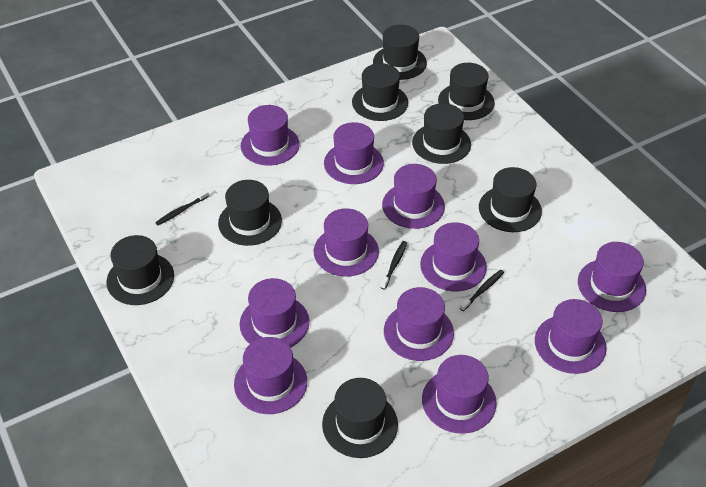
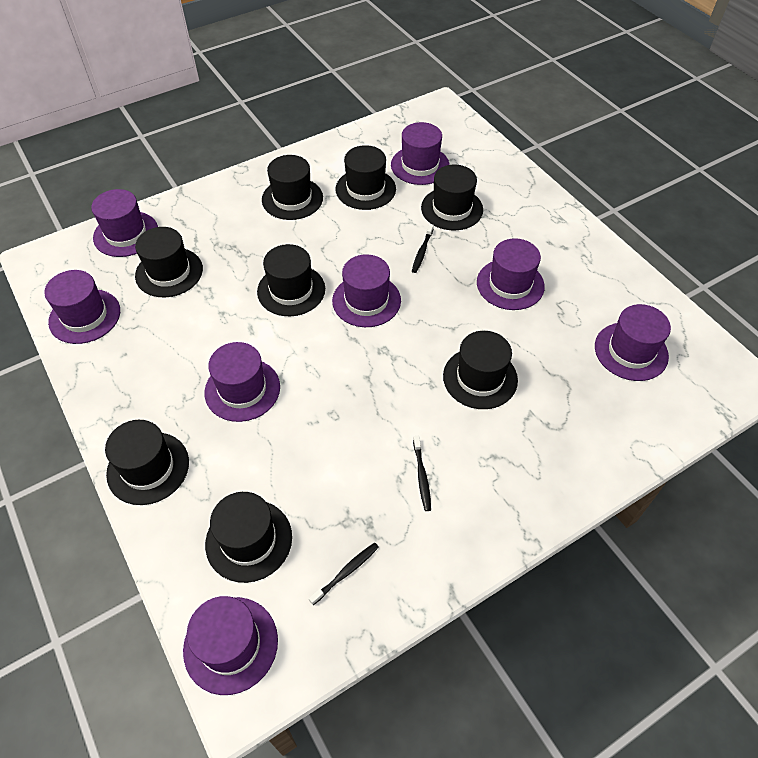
purple hat: [234,337,307,414] [240,278,309,348] [241,105,299,166] [314,208,379,277] [324,122,384,184] [382,164,445,229] [384,287,454,361] [420,222,487,291] [422,355,497,434] [535,299,607,374] [578,242,646,312] = 11 -> [44,270,120,344] [91,189,158,257] [183,596,278,695] [204,342,280,422] [332,254,401,327] [391,122,450,185] [477,238,545,310] [595,304,671,381] = 8

